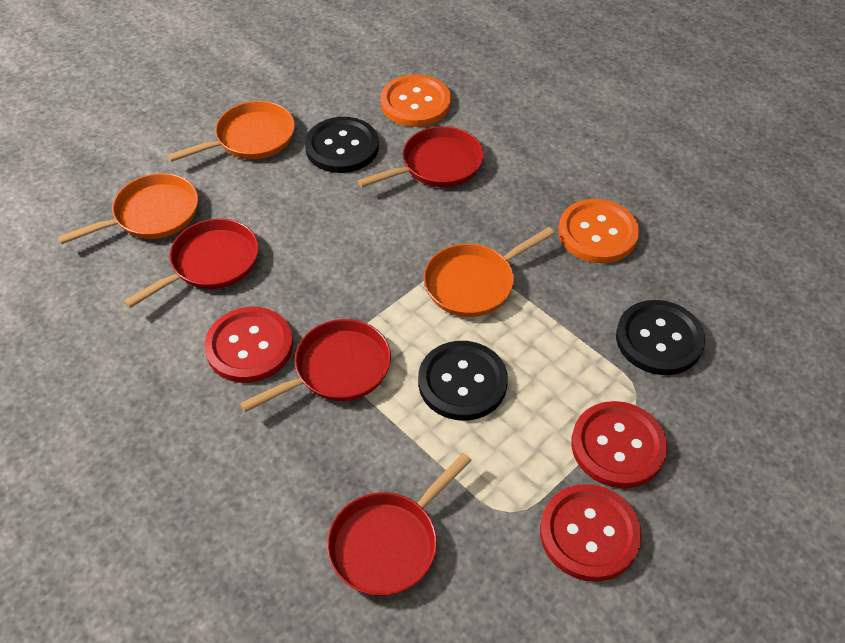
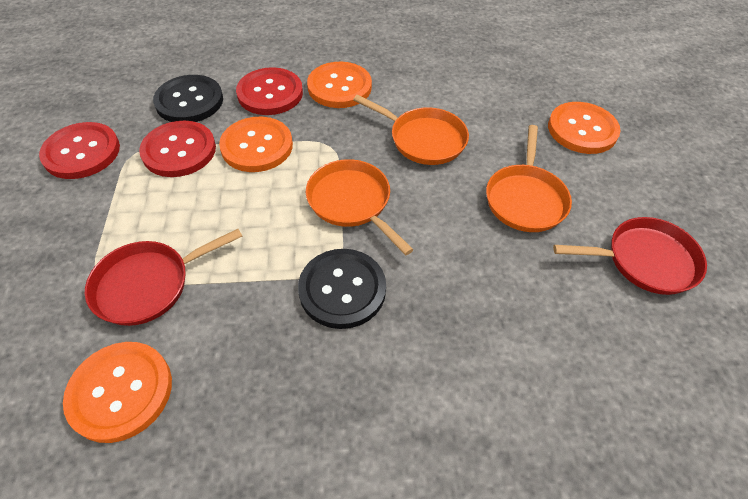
black button: [305,117,379,173] [418,341,508,421] [616,300,705,375] = 3 -> [153,75,223,122] [298,249,386,329] = 2
orange button: [380,74,451,127] [558,199,639,263] = 2 -> [63,342,172,443] [219,117,293,172] [307,62,372,108] [548,102,621,154] = 4
red pan: [124,219,259,308] [240,319,391,412] [327,453,472,596] [358,126,484,188] = 4 -> [85,229,243,326] [553,217,707,295] = 2

